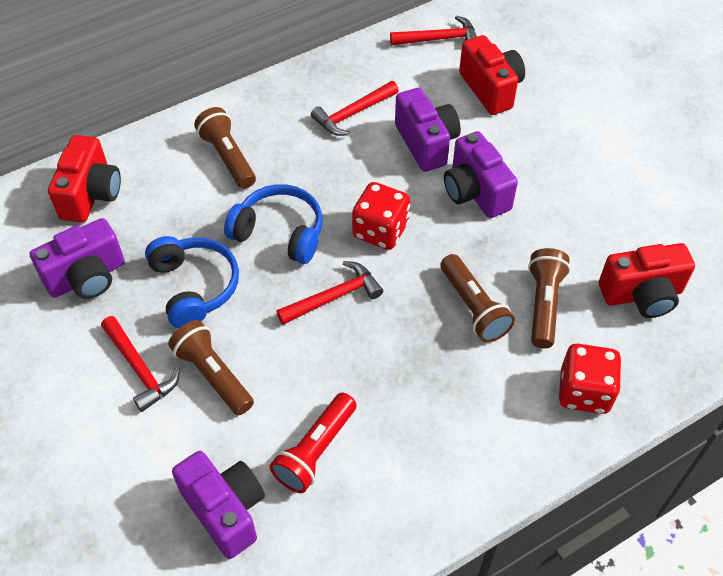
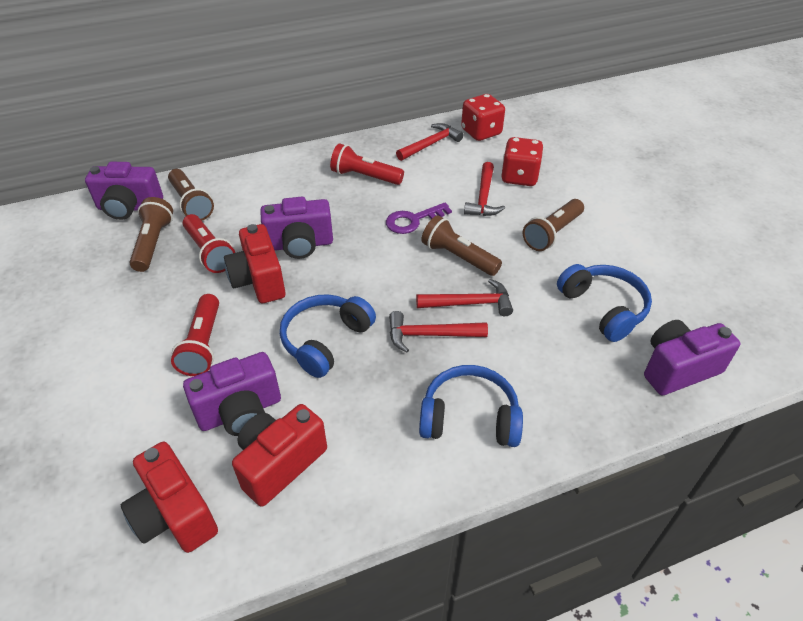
blue headphones: [145,236,239,328] [224,184,323,264] = 2 -> [280,294,376,378] [419,365,523,447] [557,264,652,342] = 3
purple key: none = 0 -> [386,202,452,234] = 1
red flashlight: [270,393,356,493] = 1 -> [171,294,219,376] [183,214,235,273] [330,143,404,185] = 3

